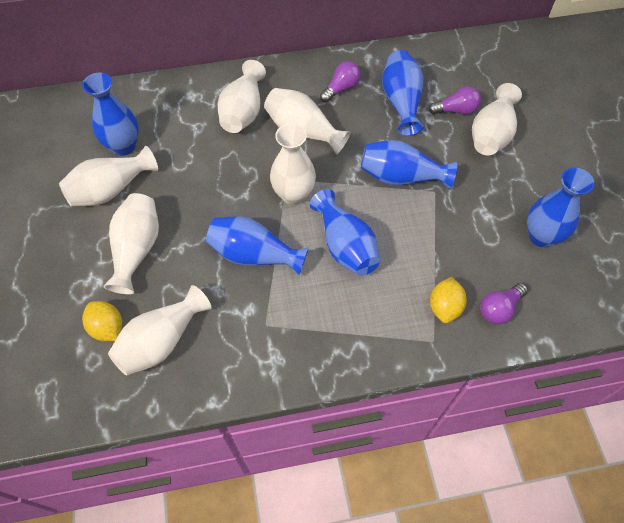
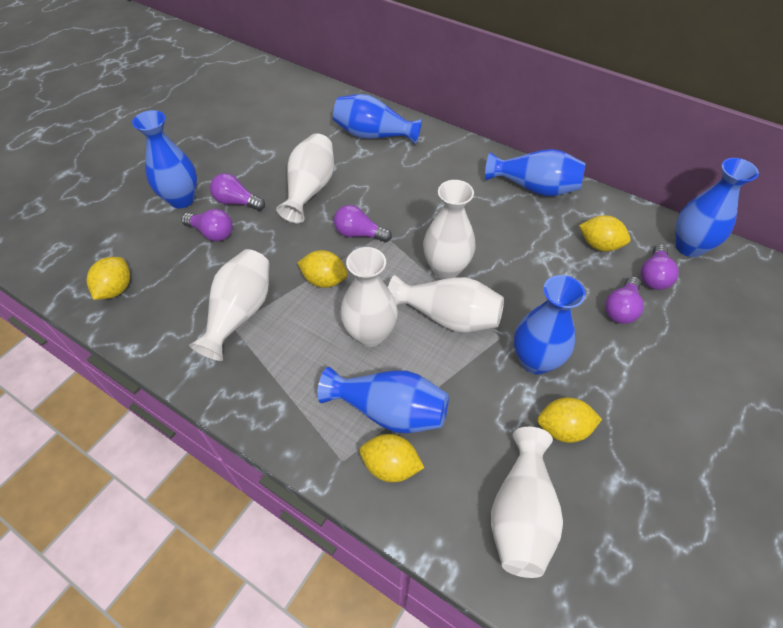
purple light bulb: [320,61,361,103] [428,86,481,115] [480,283,528,325] = 3 -> [181,209,233,241] [210,173,265,211] [334,205,392,242] [605,276,644,324] [641,244,679,290] = 5
white vase: [59,146,158,206] [103,193,159,295] [108,285,211,376] [218,60,266,133] [264,88,350,155] [270,124,316,205] [472,83,522,155] = 7 -> [189,249,270,361] [276,133,334,223] [340,247,398,347] [388,275,504,333] [423,180,476,279] [491,427,563,578] = 6
yellow lemon: [82,301,122,341] [430,277,467,323] = 2 -> [86,257,130,300] [297,250,348,288] [360,434,424,482] [537,397,602,443] [579,215,631,251] = 5

